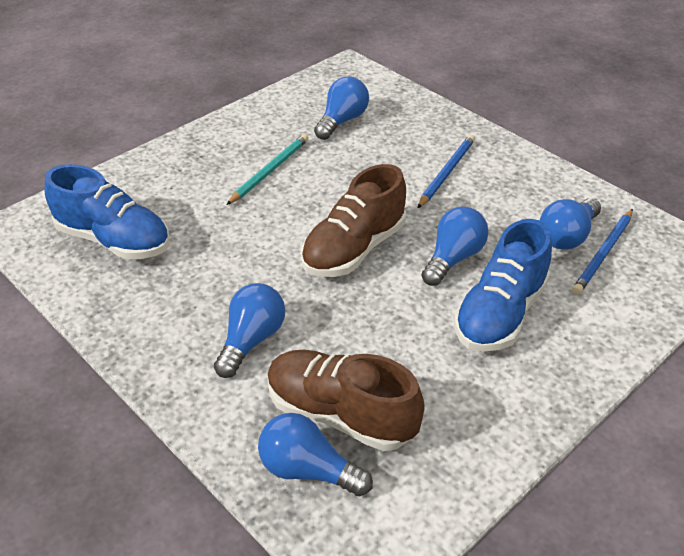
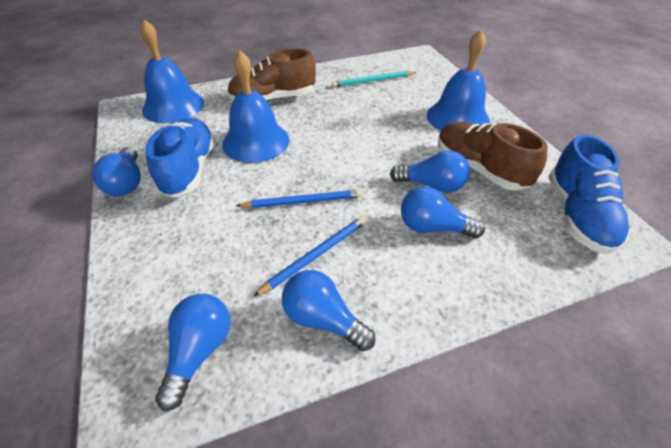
blue bell: none = 0 -> [140,19,204,123] [222,50,289,163] [427,29,490,131] = 3

